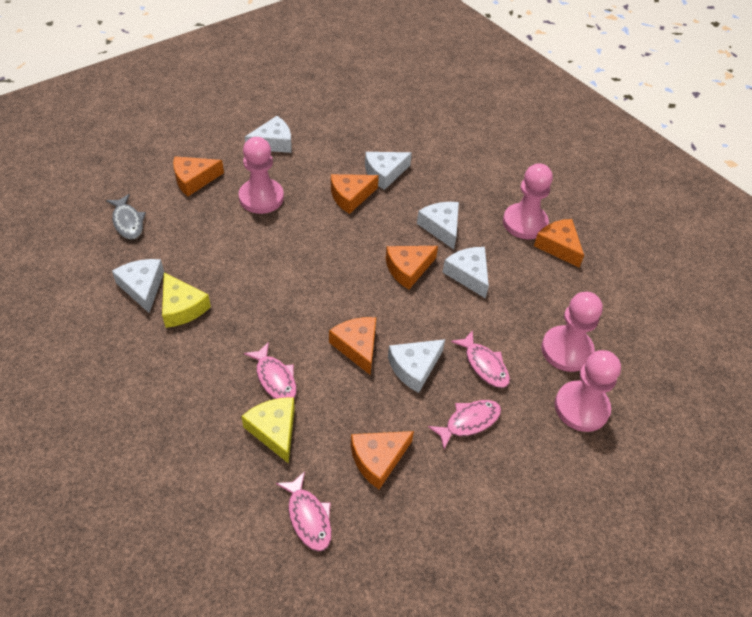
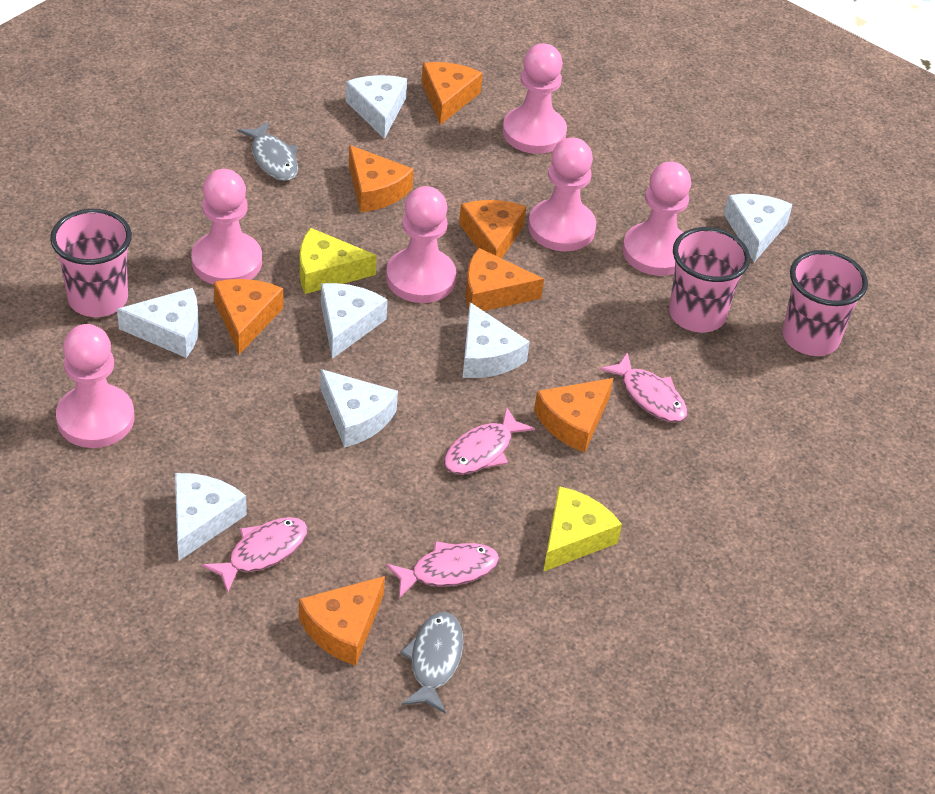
grey fish: [106,194,146,239] = 1 -> [238,121,298,181] [400,612,463,714] = 2
orange cheese: [173,156,224,196] [329,317,376,375] [331,174,379,214] [351,431,414,489] [385,246,438,289] [534,219,584,267] = 6 -> [214,279,283,355] [299,576,385,666] [349,145,414,212] [422,62,483,125] [459,200,527,258] [465,248,544,311] [534,378,613,453] = 7
pink cup: none = 0 -> [50,209,132,317] [669,227,750,333] [782,250,868,356] = 3
pink pawn: [239,137,284,214] [503,163,553,239] [541,292,603,372] [555,350,621,432] = 4 -> [56,324,134,448] [191,169,262,285] [386,186,456,303] [502,43,567,154] [528,137,596,252] [622,162,691,276] = 6
white cheese: [112,259,164,313] [245,116,292,153] [365,152,412,190] [388,339,445,393] [417,202,459,250] [443,247,489,299] = 6 -> [117,288,199,358] [175,473,247,561] [320,369,398,448] [321,283,388,359] [346,75,407,139] [463,302,530,378] [724,194,793,262] = 7

